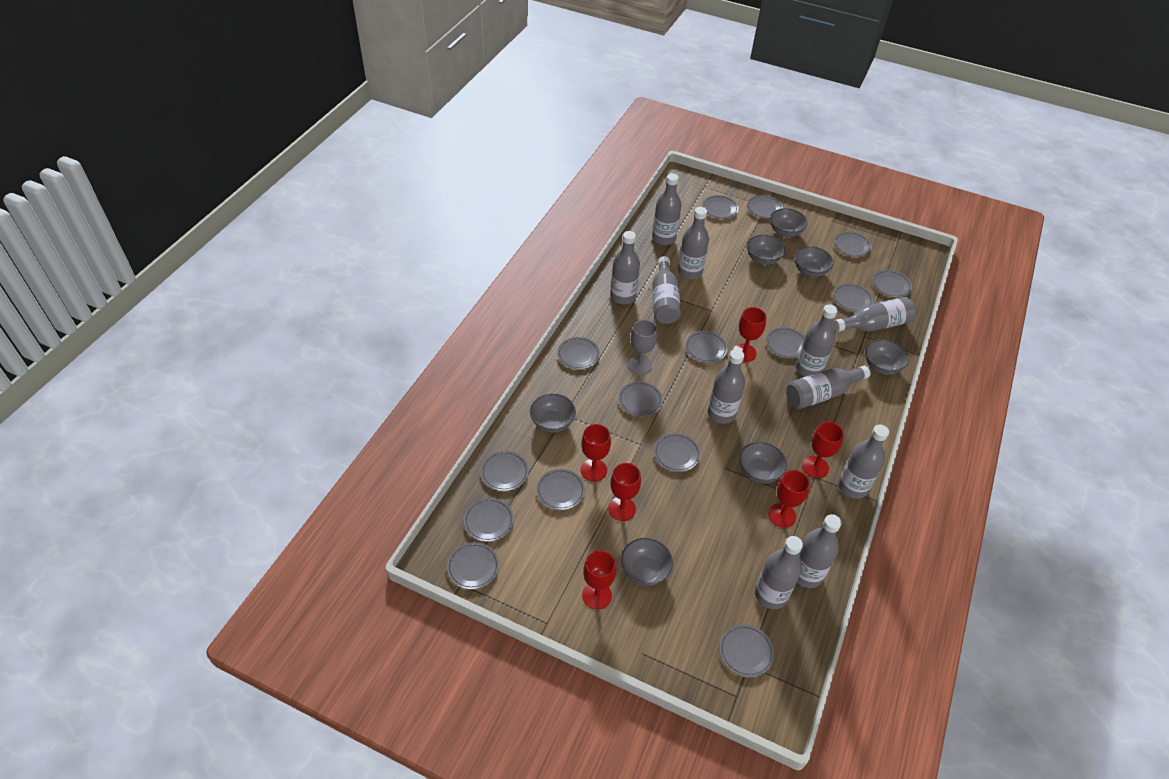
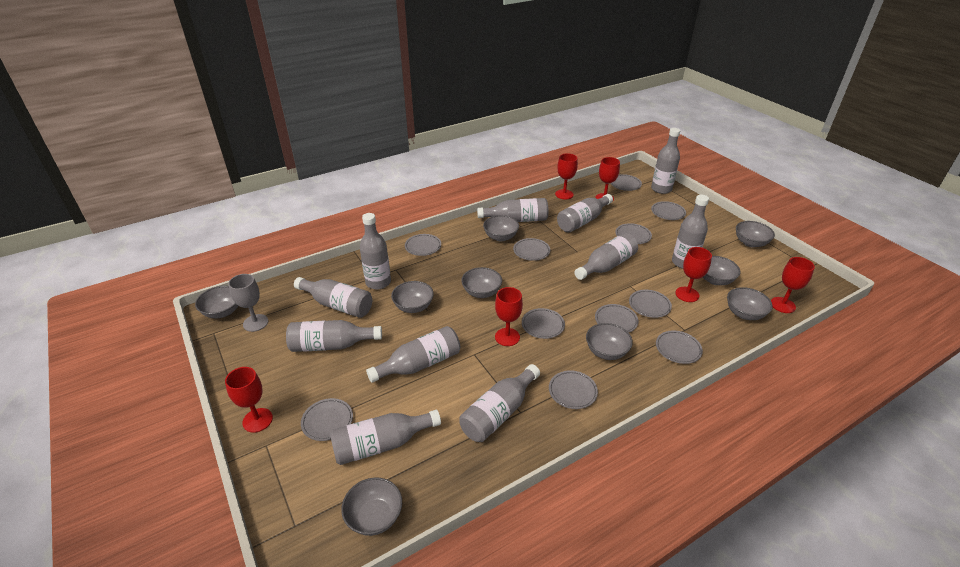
grey bowl: [530,393,576,433] [621,538,673,586] [739,442,787,484] [747,235,786,265] [770,208,808,237] [795,246,834,277] [865,339,909,375] = 7 -> [195,286,238,318] [341,478,402,536] [391,281,434,313] [461,267,502,298] [483,215,519,241] [586,323,633,360] [703,256,740,285] [727,287,773,320] [736,221,775,248] = 9
grey plate: [447,542,499,589] [464,498,514,542] [481,451,529,491] [536,469,585,510] [557,337,600,369] [618,381,663,417] [654,433,701,472] [685,331,728,363] [702,195,739,219] [719,624,774,677] [747,195,783,219] [766,327,805,359] [833,283,873,312] [834,232,872,257] [872,270,912,298] = 15 -> [301,398,353,441] [405,234,441,256] [513,238,550,261] [522,308,565,339] [549,370,598,409] [595,304,638,333] [610,174,642,191] [615,223,652,244] [629,290,672,318] [651,201,686,220] [656,331,703,364] = 11

